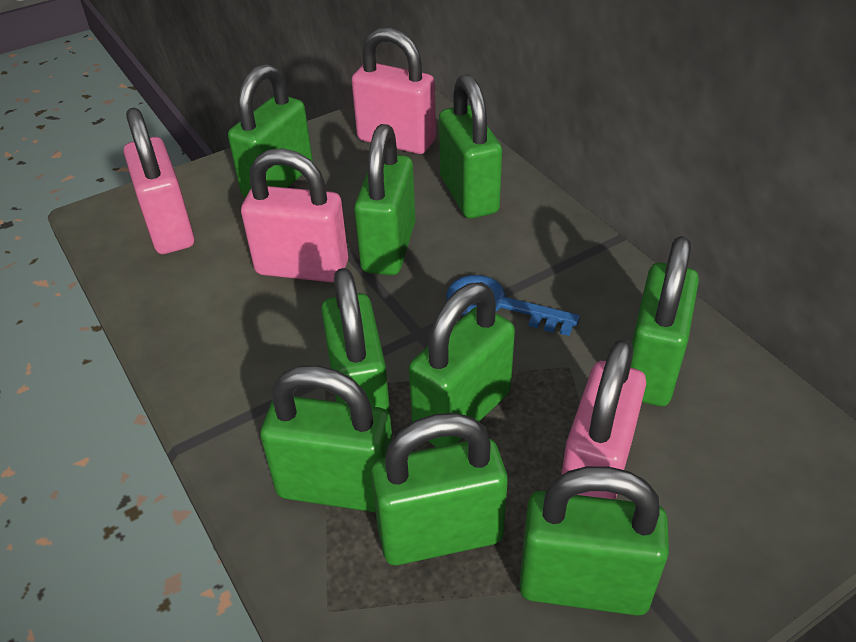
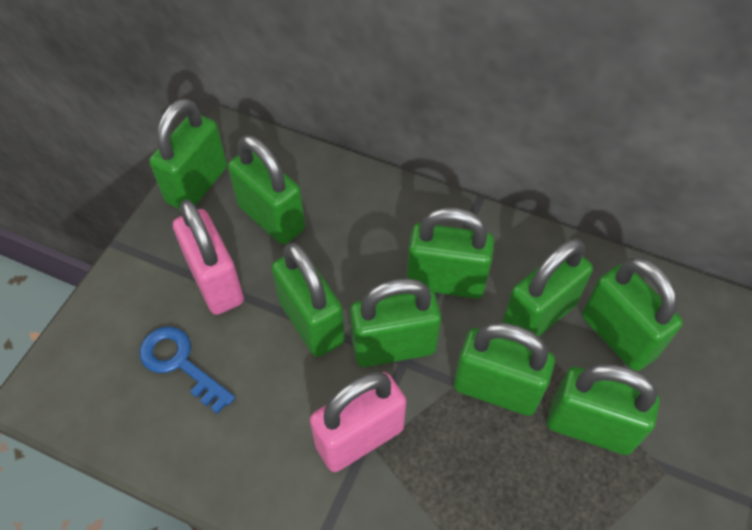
pink padlock: [124,108,194,254] [241,148,348,282] [351,28,436,154] [561,339,646,500] = 4 -> [173,199,244,315] [310,372,406,472] = 2

